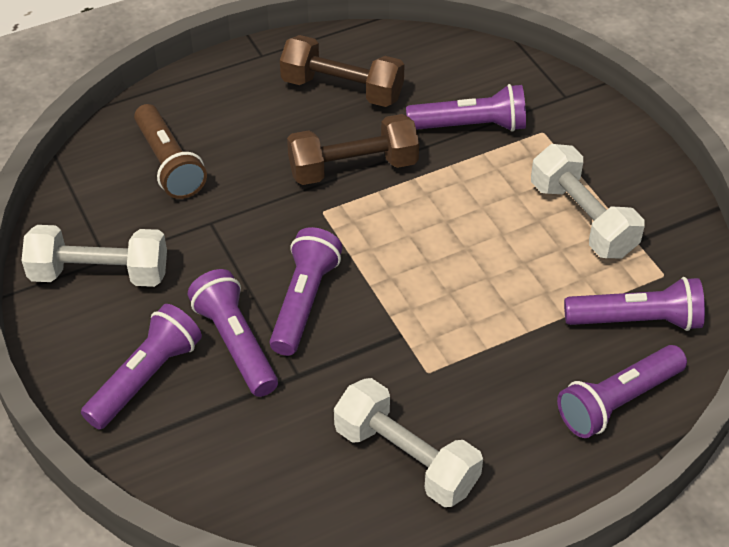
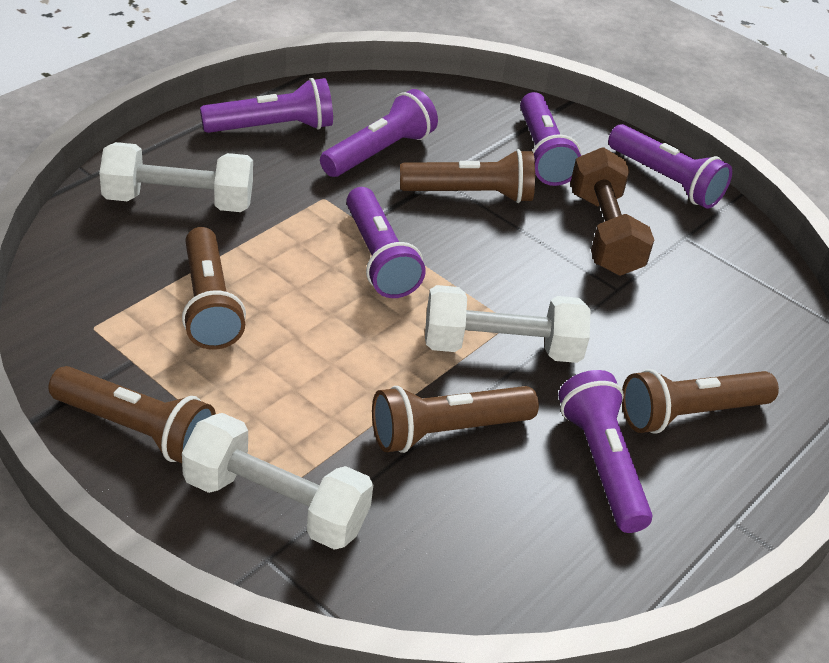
brown dumbbell: [280,35,405,107] [287,114,419,185] = 2 -> [570,147,654,276] = 1
brown flashlight: [134,104,207,199] = 1 -> [48,366,216,463] [182,227,246,350] [372,386,539,453] [400,149,535,203] [622,369,779,434] = 5

